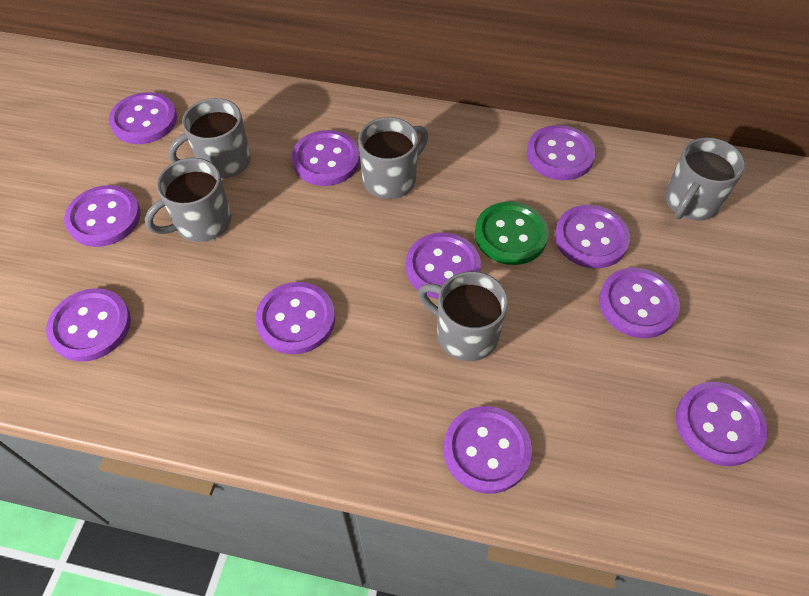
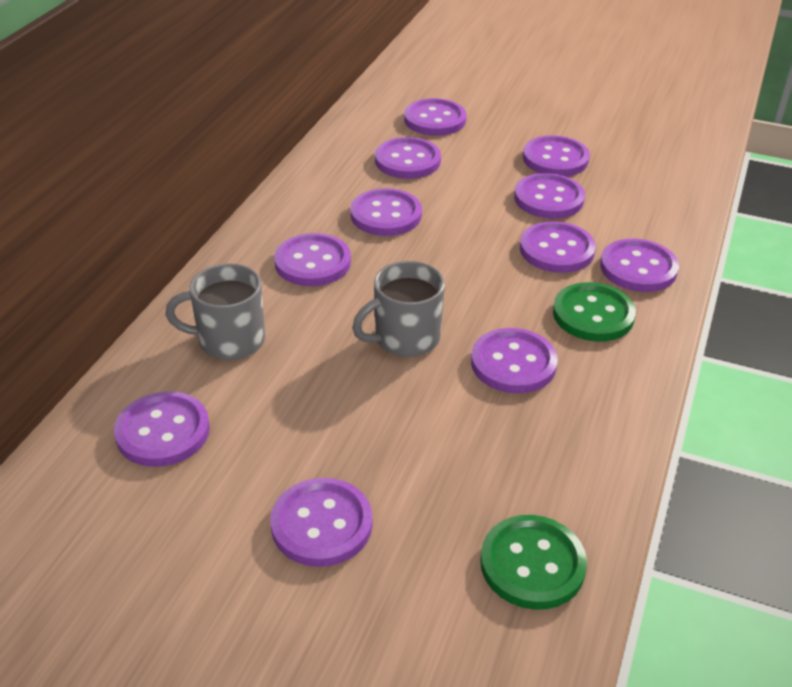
green button: [475,202,549,265] = 1 -> [480,515,587,610] [553,282,636,341] = 2
grey mug: [145,158,231,242] [168,98,251,179] [358,117,428,199] [418,271,508,361] [665,137,745,221] = 5 -> [165,263,265,360] [352,261,445,357] = 2

